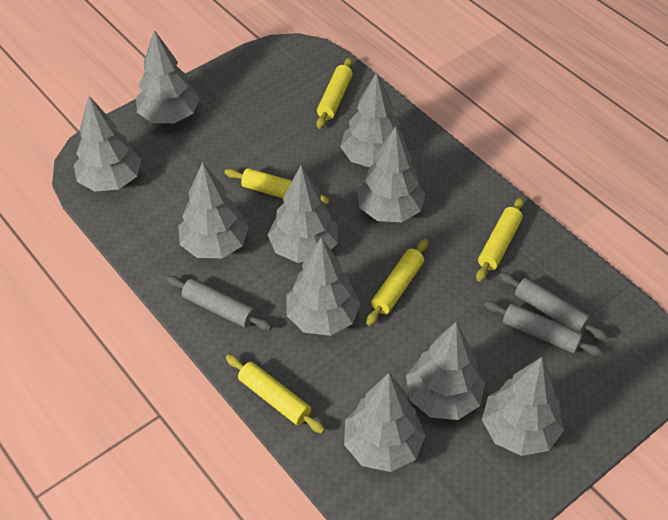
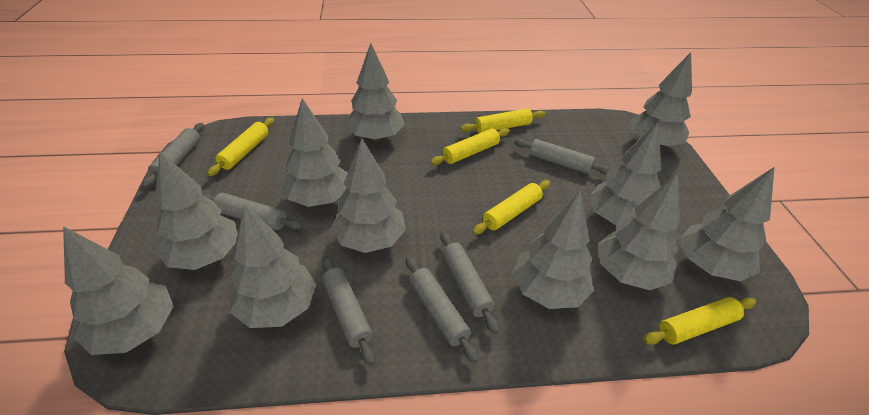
grey rolling pin: [167,276,272,331] [484,301,603,356] [499,272,608,340] = 3 -> [142,123,204,188] [202,193,303,230] [322,256,375,365] [406,257,479,363] [440,232,499,334] [514,139,612,174] = 6
grey tree: [74,96,141,191] [136,30,200,123] [178,162,249,258] [268,166,338,263] [287,237,361,336] [340,72,405,167] [344,373,426,472] [357,126,425,222] [406,322,485,420] [482,357,564,456] = 10 -> [63,226,174,355] [155,152,238,270] [229,205,317,328] [281,98,348,207] [331,139,406,253] [346,43,405,141] [512,190,594,309] [589,121,661,226] [598,173,680,290] [630,52,692,146] [680,167,775,281] = 11

